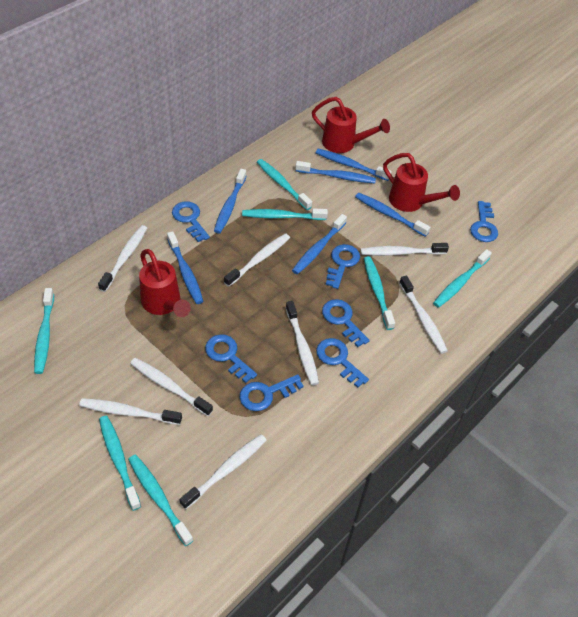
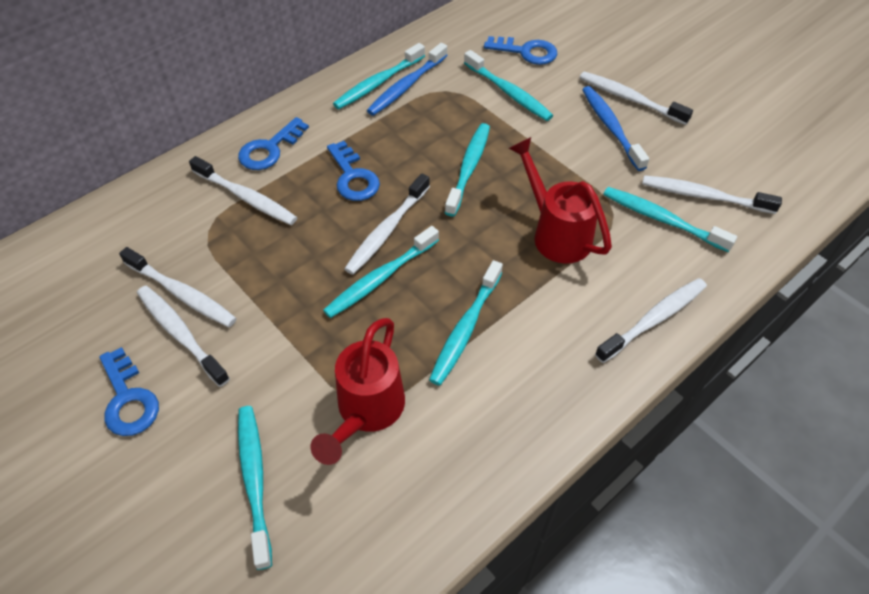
blue key: [172,201,210,242] [205,334,257,383] [240,374,304,411] [316,338,369,388] [322,299,370,347] [326,244,360,289] [470,201,498,242] = 7 -> [99,347,159,436] [238,117,309,170] [327,141,380,201] [484,36,557,65] = 4
blue toothbrush: [167,231,203,304] [214,169,246,234] [292,214,347,274] [295,161,376,184] [316,149,392,181] [355,193,430,237] = 6 -> [367,43,448,116] [582,86,649,171] = 2
red watering can: [139,249,191,317] [312,97,390,153] [383,153,460,212] = 3 -> [310,318,405,465] [508,137,612,264] = 2
white toothbrush: [79,398,182,425] [98,225,147,292] [130,358,213,416] [180,434,266,509] [224,233,290,287] [286,301,319,385] [361,243,449,256] [399,276,448,354] = 8 -> [119,247,237,327] [137,286,230,387] [189,156,298,225] [344,174,430,275] [579,72,693,125] [595,278,707,363] [642,175,782,214] = 7

